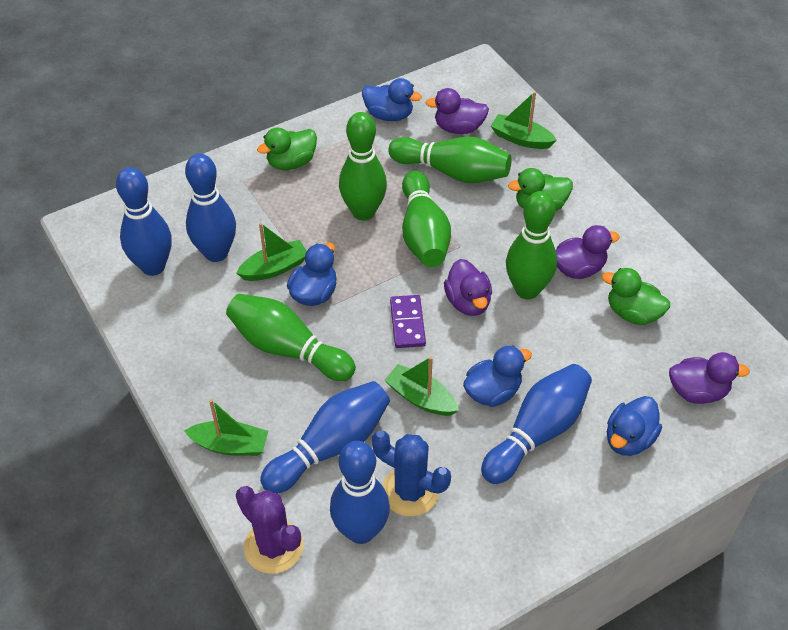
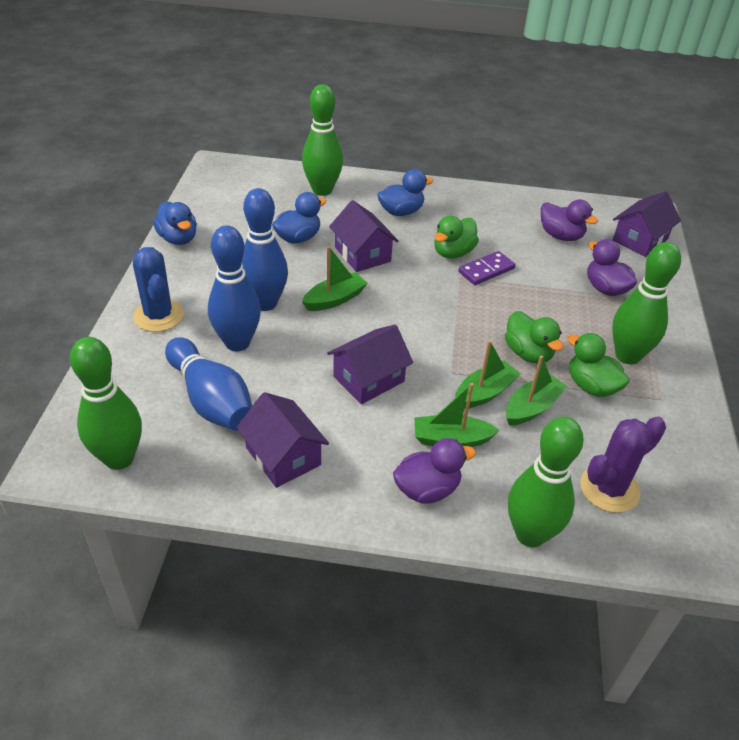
blue bowling pin: [116,167,172,276] [185,153,236,262] [260,381,390,494] [330,441,390,544] [481,364,592,484] = 5 -> [165,337,252,431] [208,225,261,351] [242,188,288,311] = 3
blue duck: [287,242,337,306] [362,78,422,121] [463,345,532,407] [607,396,662,456] = 4 -> [153,201,197,245] [272,192,327,244] [377,169,433,216] = 3
green bowling pin: [226,294,356,381] [339,112,387,220] [388,137,511,183] [402,171,451,267] [506,191,557,299] = 5 -> [70,337,142,470] [302,84,343,196] [508,417,584,547] [612,242,681,364] = 4
purple duck: [425,88,489,134] [444,259,492,316] [556,225,620,279] [669,352,750,404] = 4 -> [393,438,476,504] [541,199,598,241] [587,239,637,296] = 3
purple house: none = 0 -> [236,392,329,488] [327,324,413,404] [329,200,399,272] [613,191,681,257] = 4

